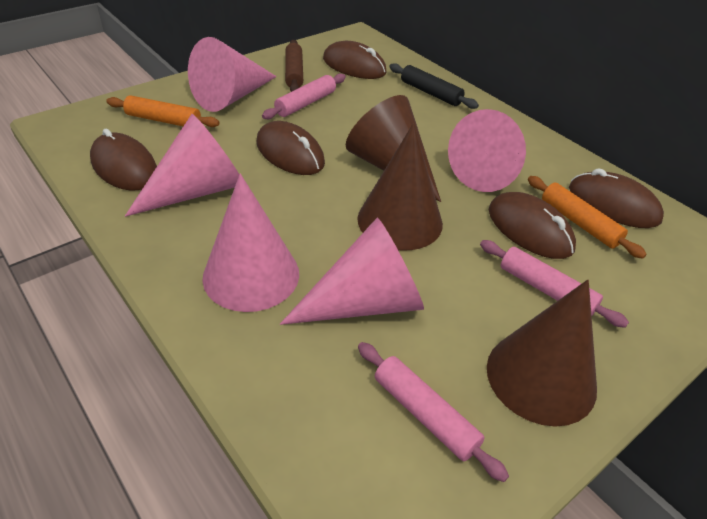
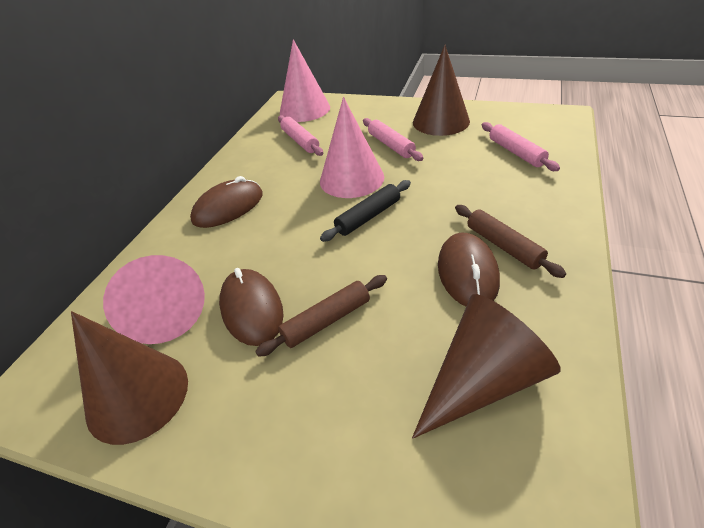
brown mouse: [90,129,157,191] [256,121,325,175] [323,41,387,79] [489,192,576,259] [569,168,664,228] = 5 -> [190,176,263,228] [219,268,283,346] [438,233,500,306] = 3
brown rolling pin: [285,40,303,92] = 1 -> [255,275,387,357] [455,205,566,278] = 2
orange rolling pin: [106,95,219,127] [528,176,647,259] = 2 -> none = 0
pink cone: [125,114,239,217] [188,37,277,112] [202,174,299,312] [280,218,424,325] [448,109,526,192] = 5 -> [103,255,205,344] [280,39,330,122] [320,97,384,198] = 3

